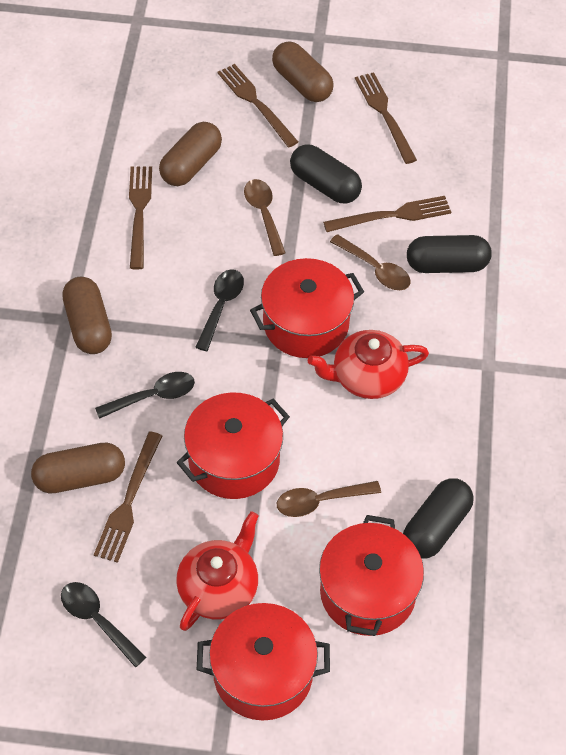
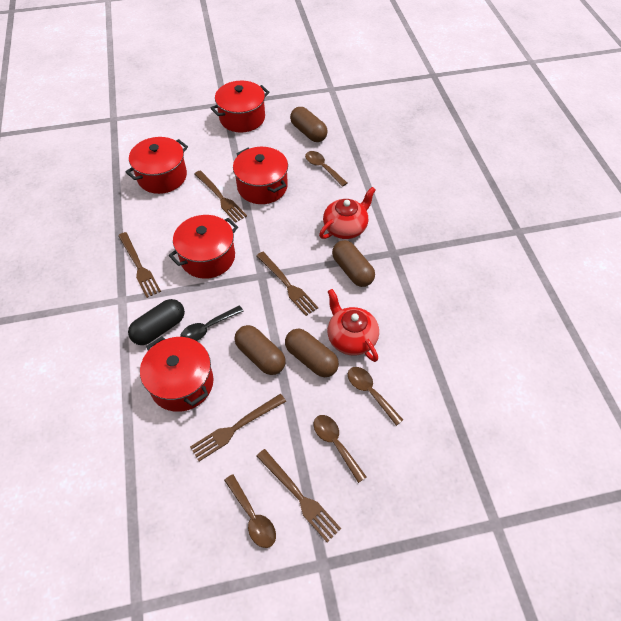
black capsule: [290,144,362,204] [403,478,474,559] [407,235,492,273] = 3 -> [128,299,185,345] = 1
black spoon: [61,582,147,668] [95,372,195,419] [195,269,244,351] = 3 -> [180,305,244,341] = 1
brown spoon: [244,179,286,256] [277,481,381,517] [330,234,411,290] = 3 -> [224,474,276,548] [305,151,347,187] [314,415,366,483] [348,367,403,426] = 4
red pot: [176,392,290,499] [197,603,330,721] [250,258,364,358] [319,515,424,636] = 4 -> [126,137,188,194] [140,336,214,412] [169,215,238,279] [210,81,270,133] [233,147,288,204] = 5

